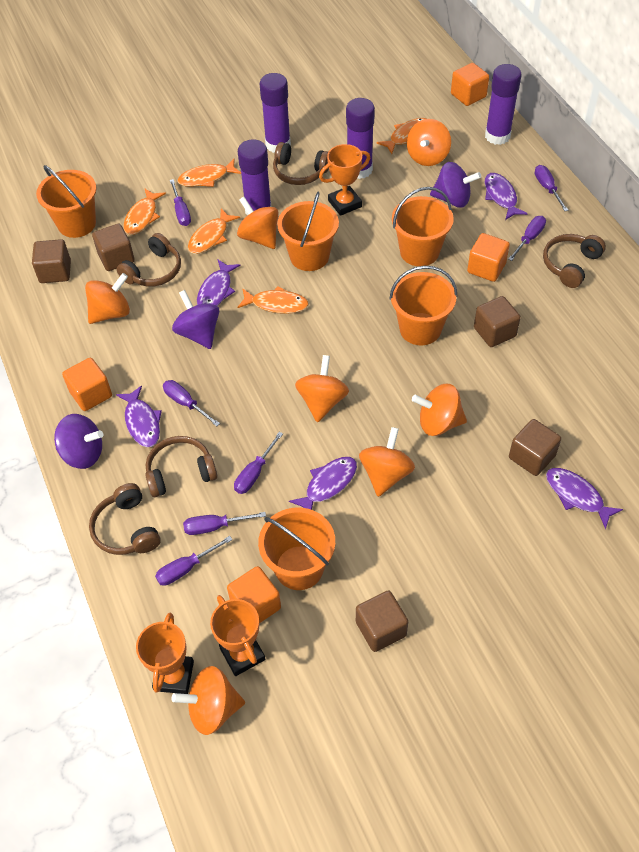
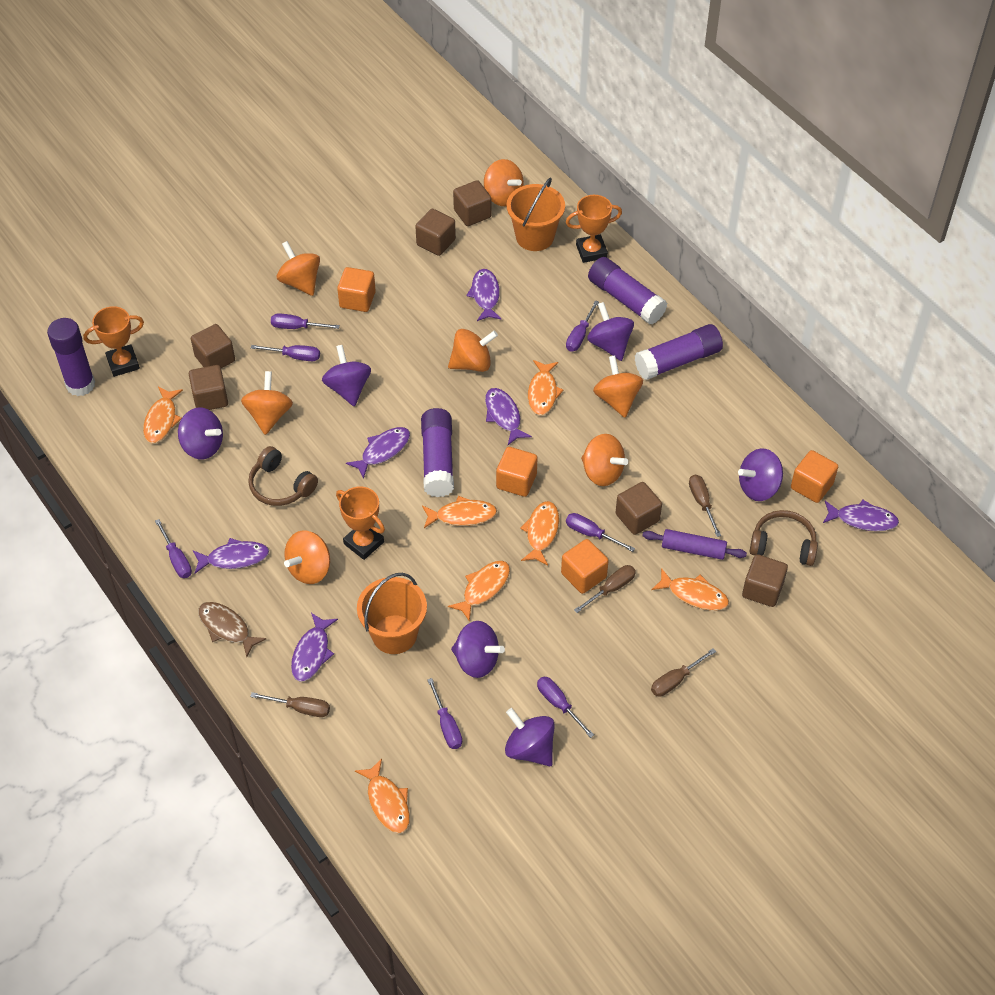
brown cube: [32,239,71,283] [92,224,135,271] [356,590,408,652] [474,296,521,347] [509,419,561,476] = 5 -> [189,365,228,410] [191,324,235,368] [415,209,456,256] [453,180,492,226] [616,482,662,535] [742,554,788,607] = 6
brown fish: none = 0 -> [198,602,266,657] = 1
brown headphones: [89,483,161,555] [117,233,181,287] [145,436,217,497] [273,142,329,185] [543,234,606,288] = 5 -> [248,446,318,506] [750,510,818,566] = 2
brown screwdriver: none = 0 -> [250,692,330,717] [574,565,636,613] [651,648,716,697] [689,475,721,537] = 4
orange bucket: [36,165,97,238] [258,507,335,590] [277,192,339,271] [389,266,457,345] [392,187,454,266] = 5 -> [357,573,427,654] [506,178,565,251] = 2
orange fish: [123,188,166,235] [178,159,241,187] [188,208,240,254] [237,286,309,314] [376,118,426,154] = 5 -> [143,387,183,443] [355,759,410,834] [422,496,497,528] [448,561,510,622] [520,501,559,566] [528,360,564,415] [651,568,729,611] = 7
purple fish: [116,386,162,447] [197,259,240,306] [289,457,357,510] [485,173,528,220] [546,468,623,529] = 5 -> [193,538,269,573] [291,613,338,681] [346,427,410,479] [466,269,502,321] [485,388,532,445] [823,500,899,531] = 6
purple rolling pin: none = 0 -> [642,529,747,560] = 1
purple spinning top: [54,414,103,469] [172,290,219,349] [430,162,481,207] = 3 -> [178,407,223,459] [322,345,371,406] [451,621,505,678] [505,708,555,766] [587,302,634,361] [738,448,783,501] = 6

